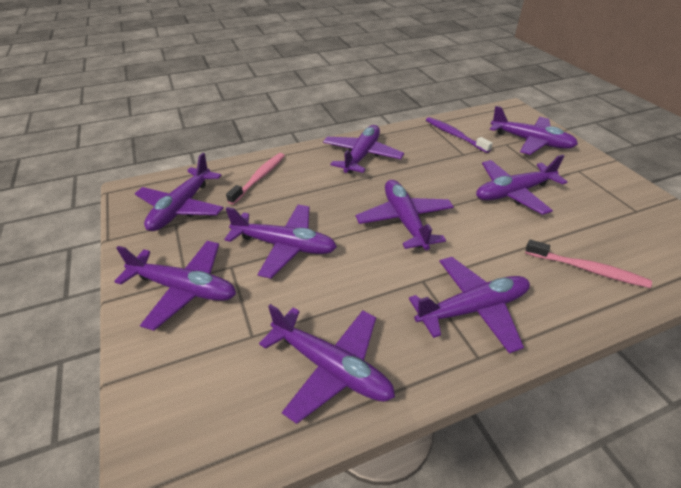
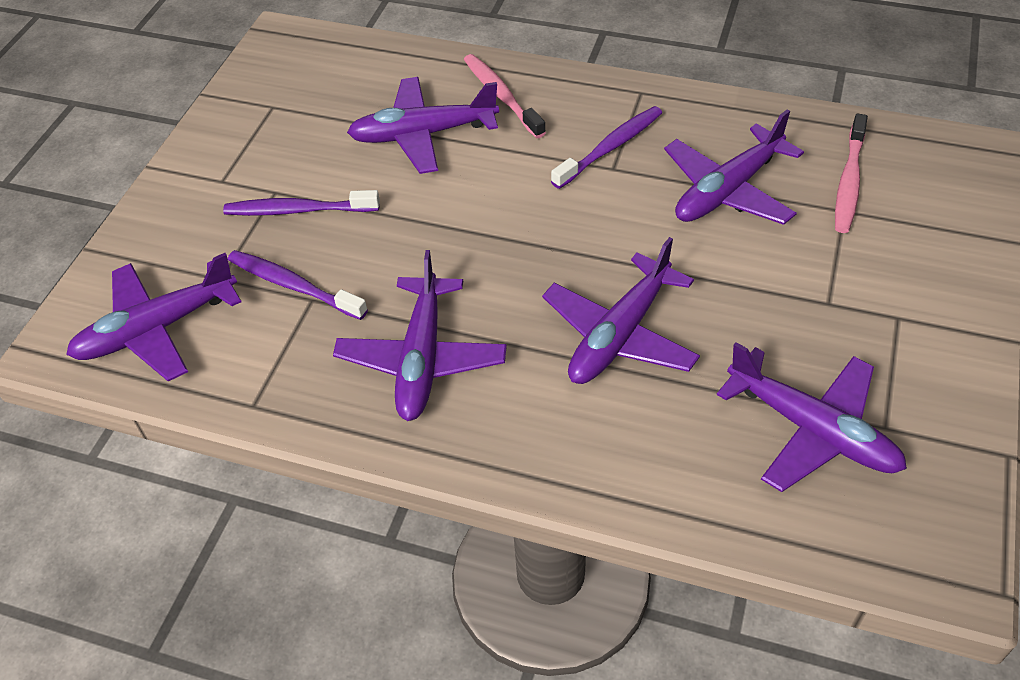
purple plane: [114,241,236,331] [135,153,224,231] [224,205,337,278] [259,304,395,424] [323,125,404,174] [356,180,454,250] [409,257,530,354] [476,155,567,215] [490,106,578,155] = 9 -> [66,253,241,381] [333,250,507,421] [347,77,499,174] [542,237,700,384] [664,109,804,225] [717,342,907,492] = 6
purple toothbrush: [426,117,493,153] = 1 -> [223,190,380,216] [228,250,368,320] [551,106,662,189] = 3

